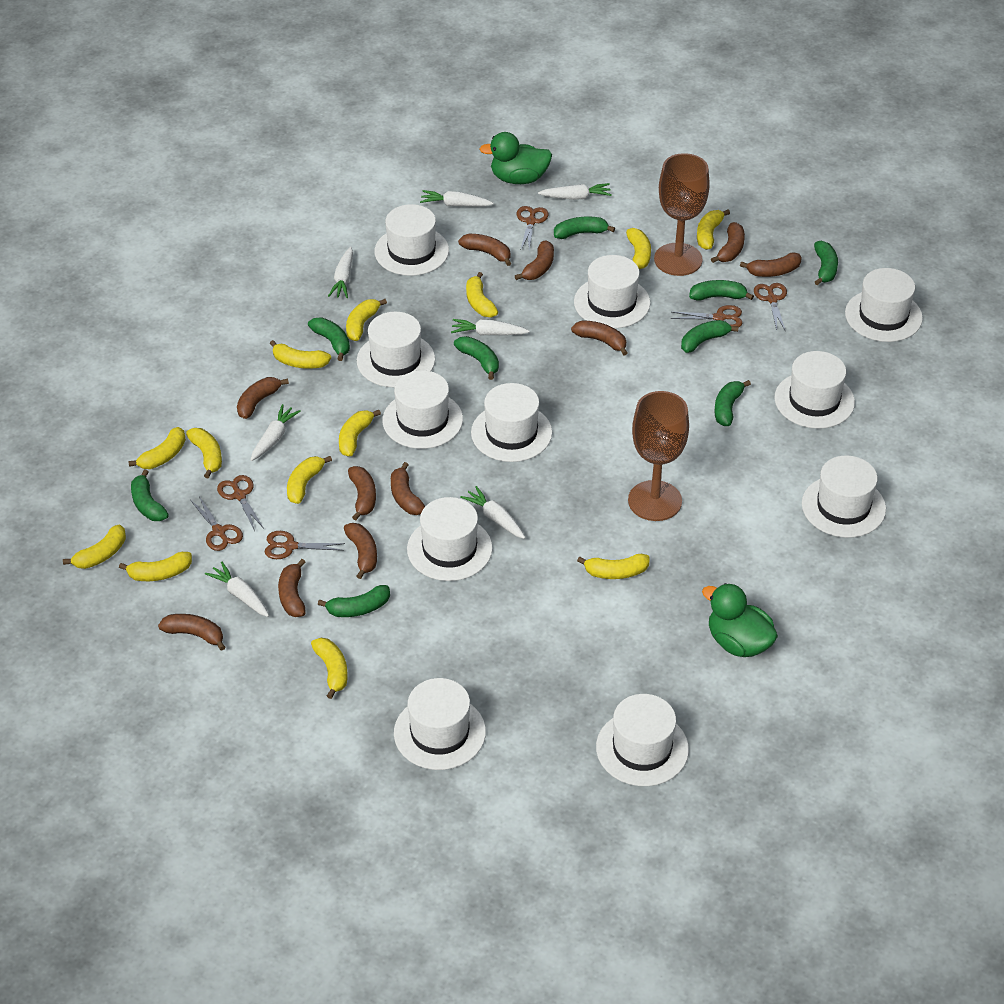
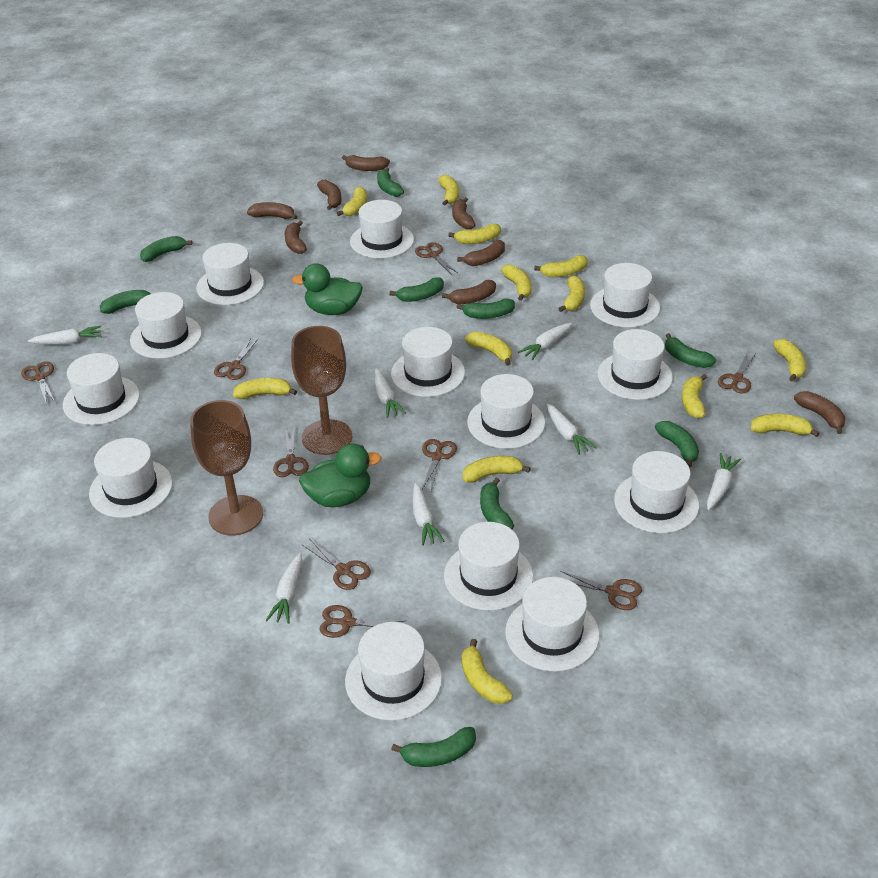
brown banana: [158,614,225,651] [237,377,289,419] [278,559,306,617] [344,523,377,579] [348,466,376,520] [391,462,425,515] [458,234,511,266] [515,241,554,280] [571,320,627,356] [711,222,745,263] [740,252,802,277] = 11 -> [247,202,298,219] [285,221,307,254] [317,180,341,210] [342,155,390,171] [442,280,496,304] [452,197,476,229] [457,240,505,266] [794,391,845,434] = 8
brown scissors: [190,496,243,551] [217,475,263,531] [265,531,345,559] [517,206,549,249] [671,305,742,328] [754,283,787,332] = 6 -> [21,361,55,402] [214,338,258,380] [273,427,309,477] [303,539,371,590] [320,605,405,638] [415,242,458,275] [422,439,457,491] [560,571,642,610] [718,352,756,394] = 9
white hat: [357,312,435,388] [375,204,449,276] [382,370,463,449] [394,678,486,770] [407,497,493,581] [471,383,552,462] [574,255,650,328] [596,694,689,786] [774,351,855,429] [802,456,886,538] [845,268,923,342] = 11 -> [63,353,140,425] [89,438,173,518] [130,292,202,359] [196,243,264,305] [345,622,442,721] [350,200,414,259] [391,327,465,397] [444,522,533,611] [467,374,545,449] [505,577,599,672] [590,263,660,328] [598,329,673,400] [614,451,699,533] = 13

